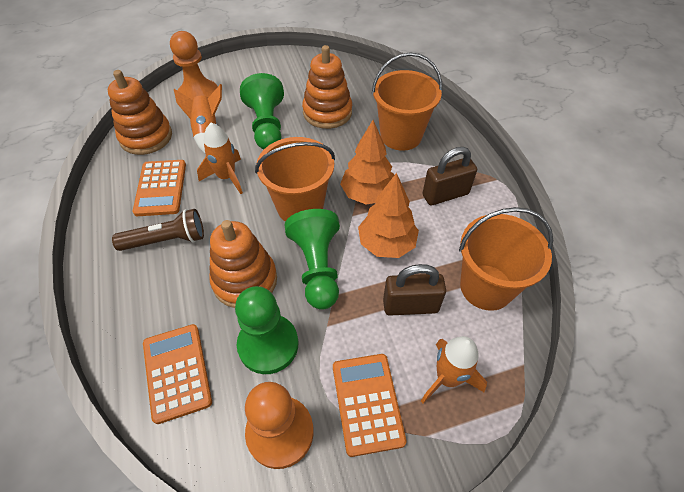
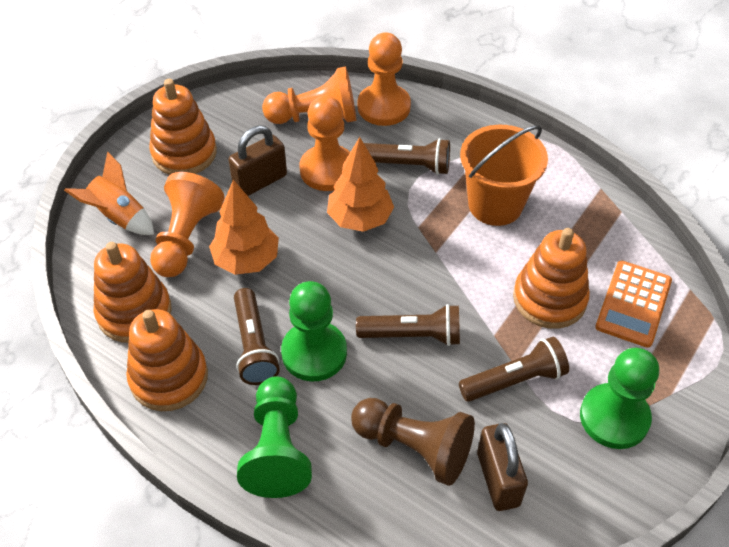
brown flashlight: [112,209,204,251] = 1 -> [234,288,280,385] [356,304,460,346] [364,138,450,175] [459,337,569,402] = 4
brown pawn: none = 0 -> [351,398,475,486] = 1
orange bucket: [255,137,335,221] [372,52,442,151] [459,207,553,311] = 3 -> [460,125,548,226] = 1
orange calculator: [133,160,186,216] [143,324,212,424] [333,354,406,457] = 3 -> [595,261,672,348] = 1
orange pawn: [170,31,218,99] [245,382,314,469] = 2 -> [150,172,225,277] [262,66,356,124] [300,95,350,191] [358,32,411,126] = 4
orange rocket: [174,84,222,153] [197,123,243,194] [421,336,487,403] = 3 -> [64,151,154,235] = 1
orange stacking toy: [107,70,172,155] [209,220,277,308] [302,45,352,129] = 3 -> [94,242,172,343] [126,309,208,411] [149,79,217,175] [513,228,590,329] = 4

